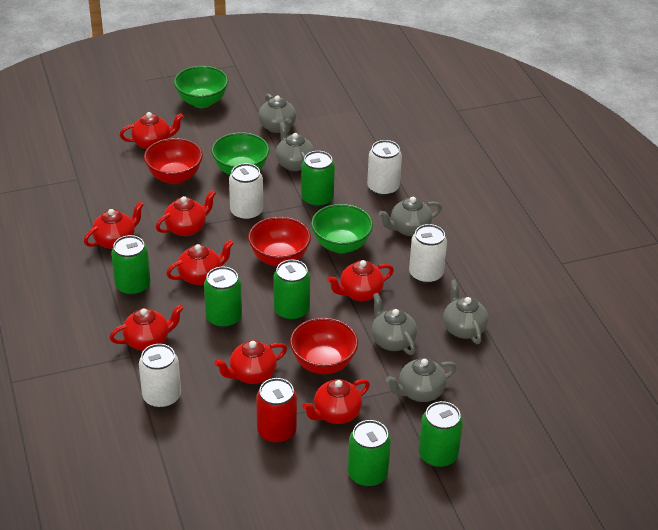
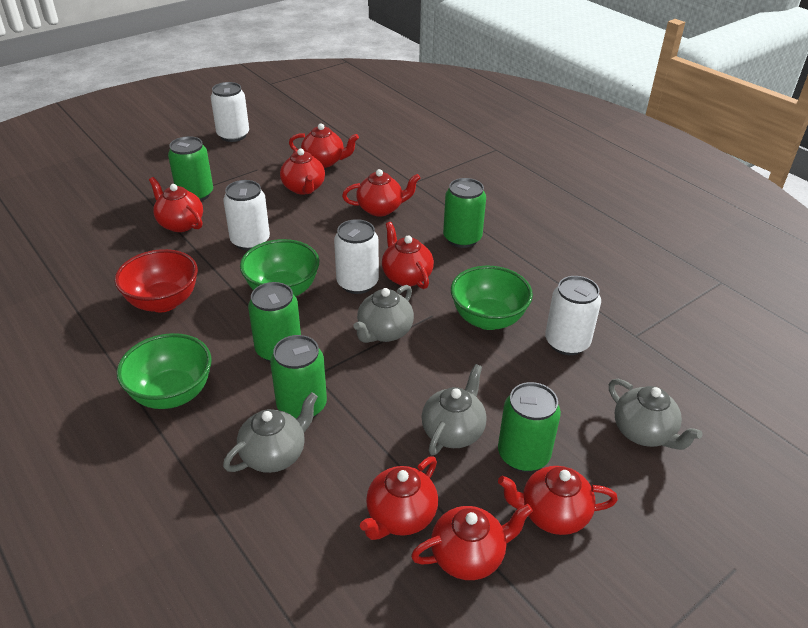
green can: [111,235,151,296] [204,266,242,328] [273,260,310,321] [301,151,335,207] [348,420,391,487] [419,401,463,468] = 6 -> [168,136,213,201] [248,282,301,362] [270,335,327,418] [443,178,486,248] [498,382,561,472] = 5
grey teapot: [258,94,296,133] [276,122,314,171] [372,293,417,355] [379,197,442,236] [386,358,457,402] [443,279,488,344] = 6 -> [223,392,318,473] [353,285,414,343] [421,364,487,455] [609,379,703,450] = 4
red bowl: [144,138,203,184] [248,217,311,267] [290,318,358,374] = 3 -> [115,249,198,312] = 1
red can: [256,378,297,444] = 1 -> none = 0

